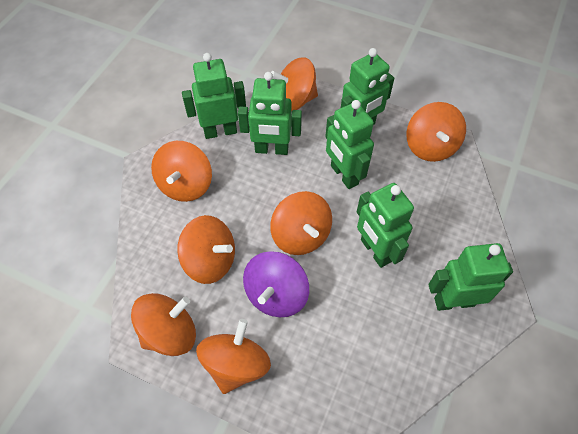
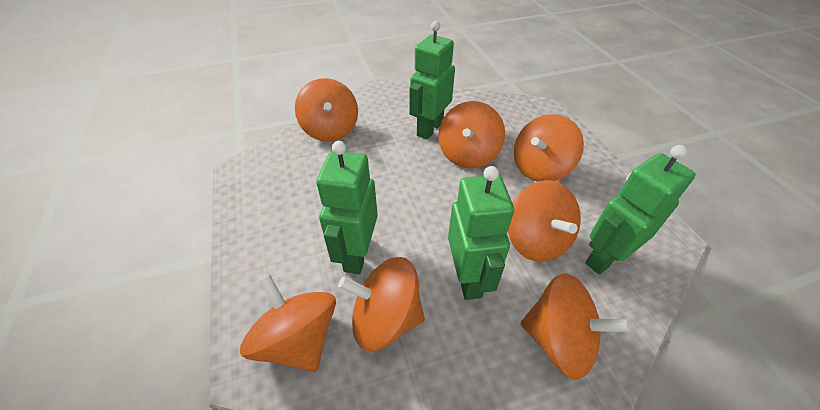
green robot: [182,53,246,139] [238,72,302,155] [325,100,374,189] [341,48,394,125] [357,183,414,268] [429,243,513,311] = 6 -> [317,141,378,274] [410,21,455,139] [448,166,514,300] [585,145,696,275] = 4
purple spinning top: [243,251,309,317] = 1 -> none = 0

